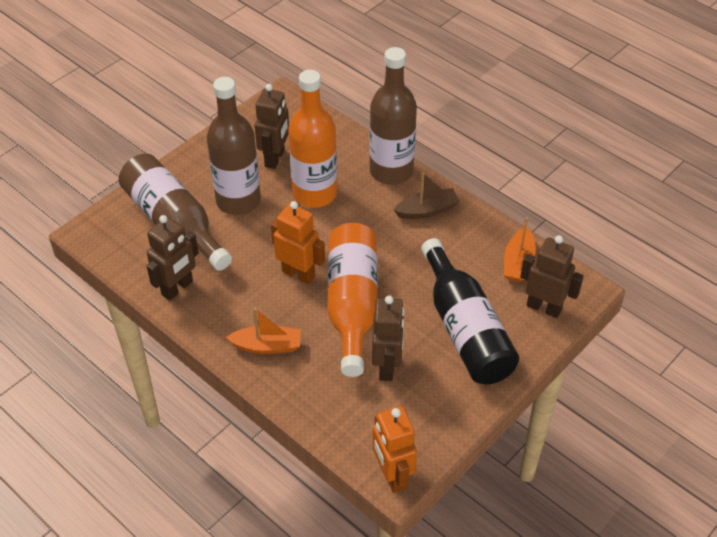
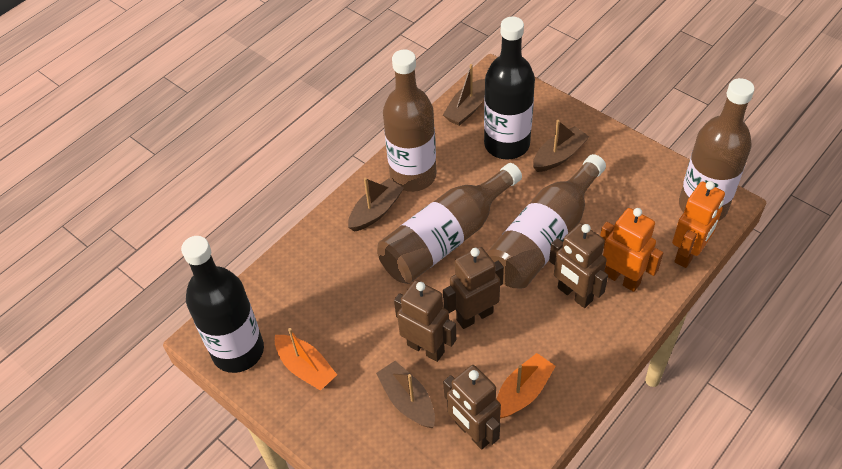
black bottle: [421,238,519,384] = 1 -> [181,236,264,373] [484,16,535,160] = 2
brown boat: [394,172,460,219] = 1 -> [348,178,404,232] [376,361,435,428] [443,64,485,126] [533,120,589,172] = 4
brown bottle: [119,153,232,271] [207,77,261,215] [369,47,417,185] = 3 -> [377,163,522,284] [383,50,437,192] [487,154,606,289] [679,78,755,221] = 4
orange bottle: [288,70,337,208] [328,223,378,377] = 2 -> none = 0

